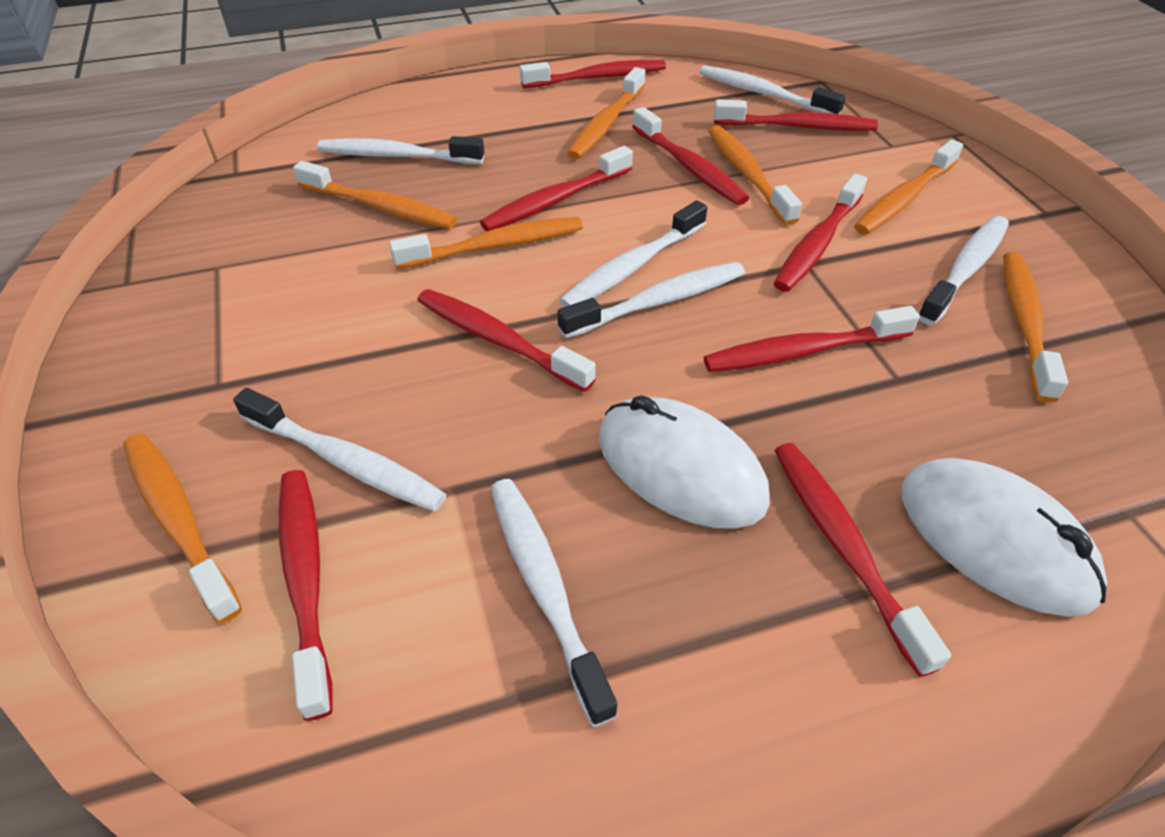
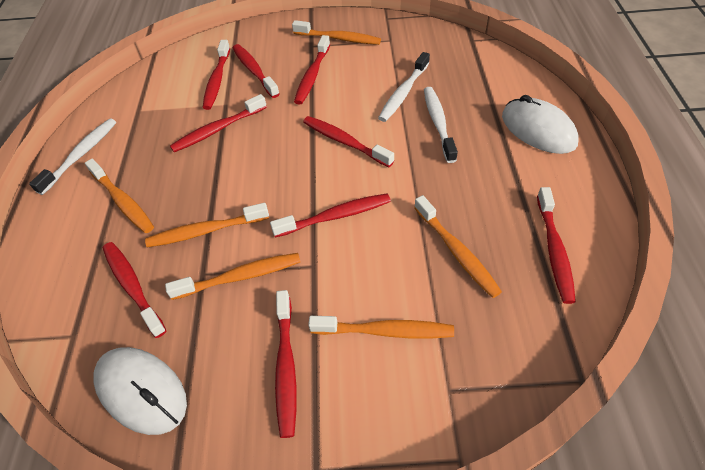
orange toothbrush: [123,433,242,624] [293,161,457,229] [389,217,583,269] [567,67,645,159] [708,125,802,226] [854,139,963,235] [1003,252,1068,403] = 7 -> [85,159,154,233] [145,203,269,248] [165,253,300,300] [292,20,381,45] [308,316,454,339] [414,195,502,298] = 6
white toothbrush: [233,388,447,512] [317,136,484,164] [491,479,618,727] [558,262,745,338] [559,200,707,307] [699,65,846,114] [919,216,1009,325] = 7 -> [29,118,116,195] [378,52,430,122] [424,87,458,163] = 3

